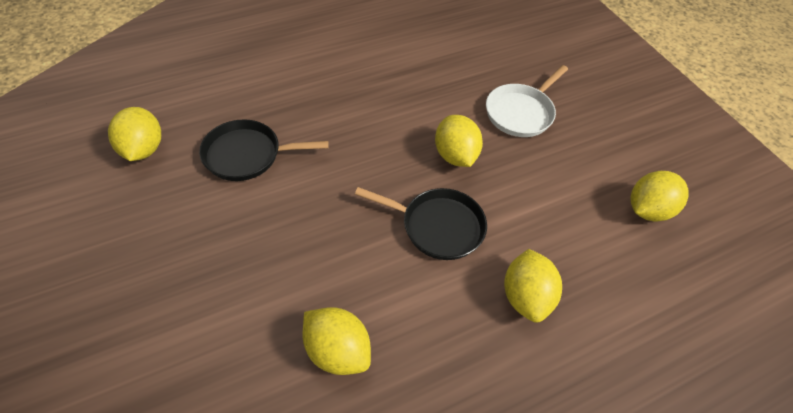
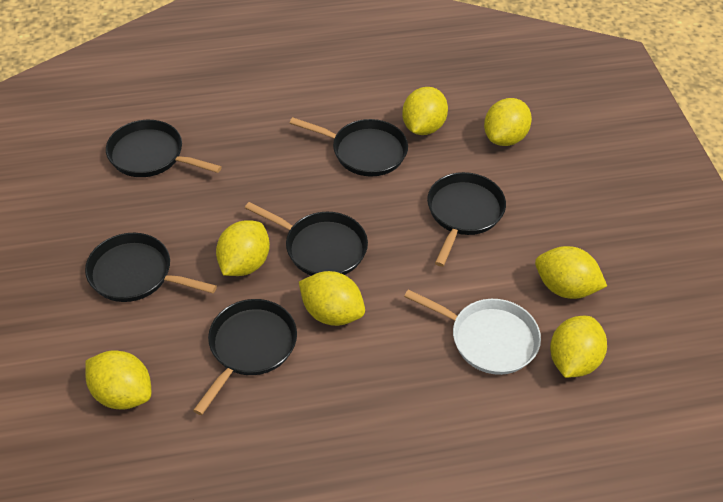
black pan: [199,119,329,181] [355,187,487,260] = 2 -> [85,233,217,302] [106,120,222,177] [193,299,297,415] [245,202,368,276] [290,117,408,177] [427,172,506,267] = 6
yellow lemon: [108,107,161,161] [303,307,371,375] [435,115,483,167] [504,249,562,323] [631,171,689,222] = 5 -> [85,350,151,409] [216,220,270,276] [299,271,365,326] [402,87,448,135] [484,98,532,146] [535,246,607,299] [550,316,607,378] = 7

